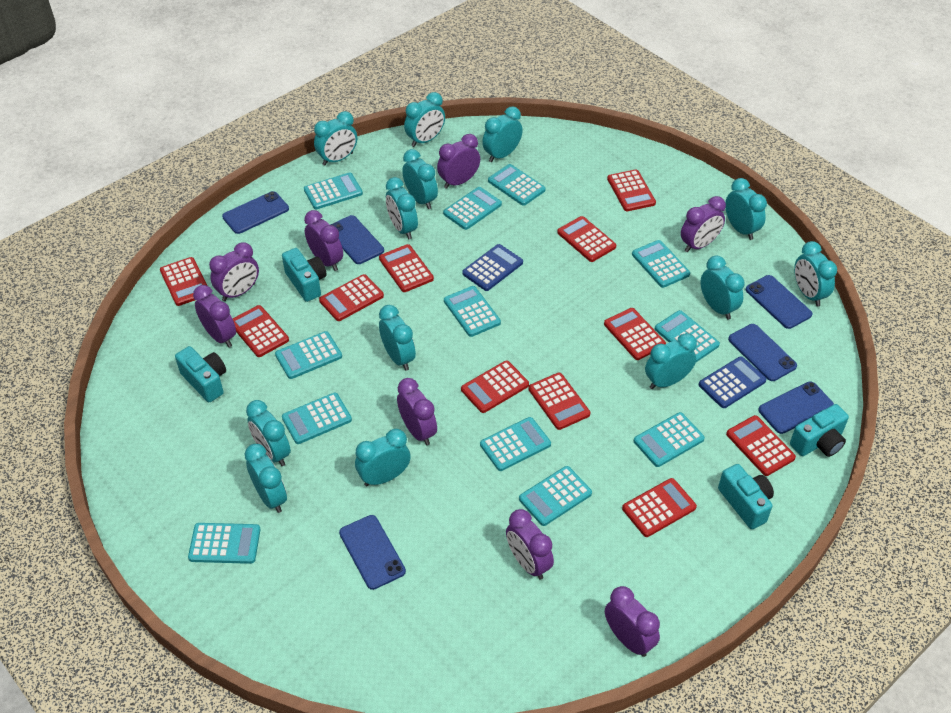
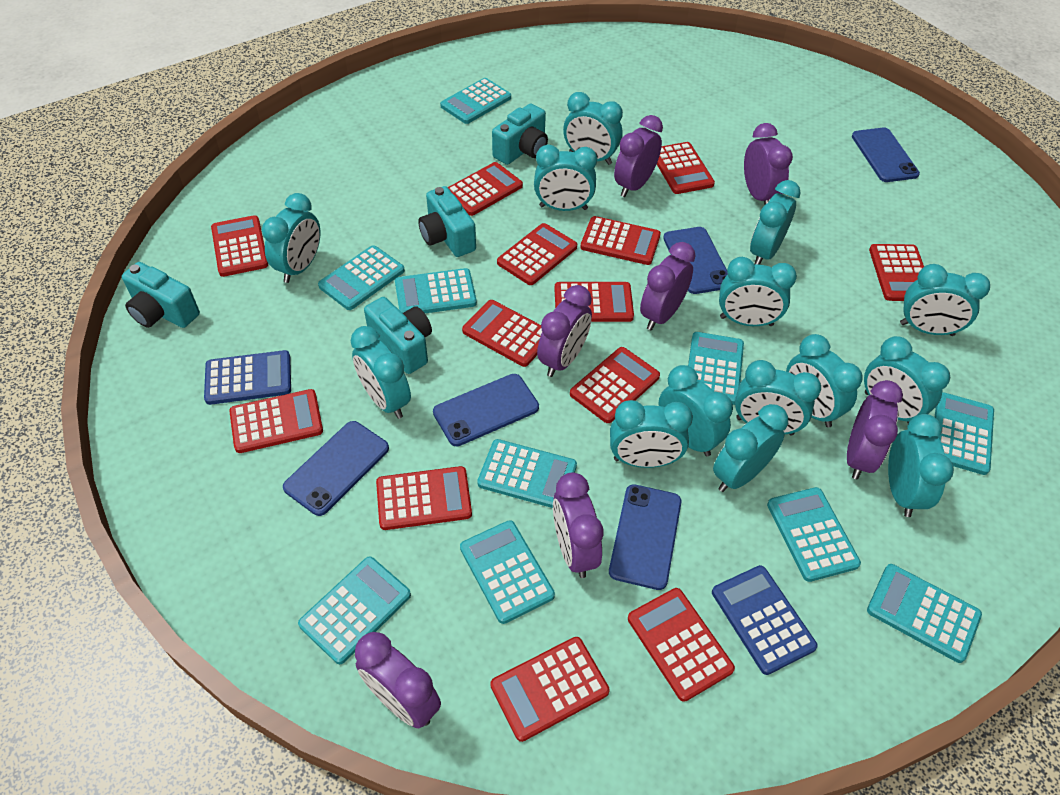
blue phone: [222,191,289,234] [331,215,384,264] [339,515,406,590] [728,324,797,381] [746,275,813,329] [758,381,834,434] = 6 -> [283,421,389,516] [433,374,539,447] [609,484,681,590] [663,227,728,294] [852,128,920,182] = 5
purple clock: [193,285,236,347] [209,242,259,301] [304,210,343,271] [397,378,437,445] [437,134,480,189] [506,509,554,580] [605,586,660,657] [681,196,726,252] = 8 -> [355,632,441,729] [537,285,592,377] [553,472,604,578] [614,115,663,197] [640,242,696,330] [744,123,793,205] [847,380,903,479] = 7
red calculator: [160,257,207,306] [233,305,289,357] [319,274,384,321] [379,244,434,292] [461,361,529,413] [528,373,590,430] [557,216,616,262] [604,308,666,360] [607,169,656,211] [622,478,697,537] [726,415,796,476] = 11 -> [211,215,268,277] [229,389,323,453] [376,466,472,530] [448,162,523,216] [462,300,542,367] [490,637,610,742] [497,223,577,285] [554,282,634,322] [570,347,660,423] [580,216,661,265] [628,588,735,702] [657,142,715,194] [869,244,924,301] = 13
turquoise calculator: [188,523,260,564] [275,331,342,379] [282,393,352,444] [304,172,363,209] [443,187,502,230] [444,286,501,337] [480,417,551,471] [488,164,546,206] [519,466,592,526] [632,240,690,288] [634,412,705,467] [655,310,720,362] = 12 -> [298,556,411,664] [318,245,405,310] [395,268,477,313] [440,78,511,124] [460,520,555,624] [477,439,577,508] [688,332,744,405] [767,487,861,582] [867,564,982,663] [935,392,994,475] = 10
turquoise clock: [245,444,287,513] [246,400,291,466] [314,111,357,166] [355,429,411,486] [379,305,416,371] [386,177,418,239] [402,149,438,209] [404,92,445,147] [482,106,523,162] [645,333,697,389] [700,255,745,320] [725,178,767,240] [794,241,837,306] = 13 -> [262,193,320,283] [351,326,411,419] [534,145,597,211] [563,92,623,165] [610,400,693,468] [658,365,733,457] [713,404,788,492] [719,257,797,326] [735,360,821,436] [750,180,801,265] [786,334,863,428] [864,336,950,424] [888,414,954,517] [900,264,990,336] = 14

